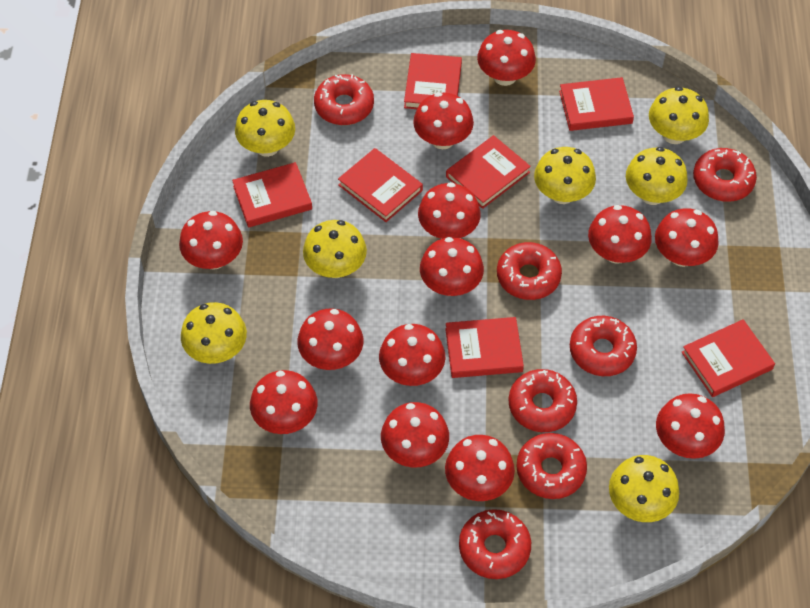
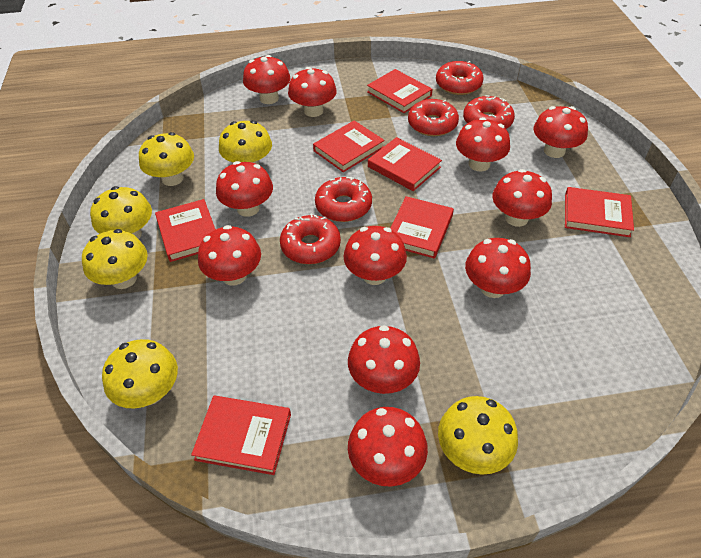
red donut: [314,74,374,125] [459,509,531,579] [497,242,562,300] [508,369,577,432] [516,433,587,499] [570,316,637,376] [693,148,757,202] = 7 -> [280,213,341,264] [315,177,372,222] [408,99,459,136] [436,61,484,95] [463,95,515,129] = 5
red mushroom: [179,211,243,270] [250,370,318,434] [297,309,363,370] [379,324,445,386] [381,402,449,467] [413,92,474,149] [418,182,481,239] [420,237,484,296] [445,435,515,501] [477,30,536,86] [588,205,652,264] [655,208,719,267] [656,393,725,459] = 13 -> [198,225,261,286] [216,161,273,217] [243,55,290,104] [288,67,337,117] [343,226,407,285] [348,325,420,394] [348,407,428,486] [456,117,510,171] [465,238,531,298] [492,169,552,227] [534,106,588,158] = 11
yellow mushroom: [181,302,247,364] [235,100,295,157] [303,220,367,278] [534,147,596,204] [609,455,679,522] [626,147,688,205] [649,87,709,144] = 7 -> [82,229,148,289] [90,186,152,239] [102,339,178,408] [139,132,194,186] [219,120,272,165] [438,396,518,475] = 6

